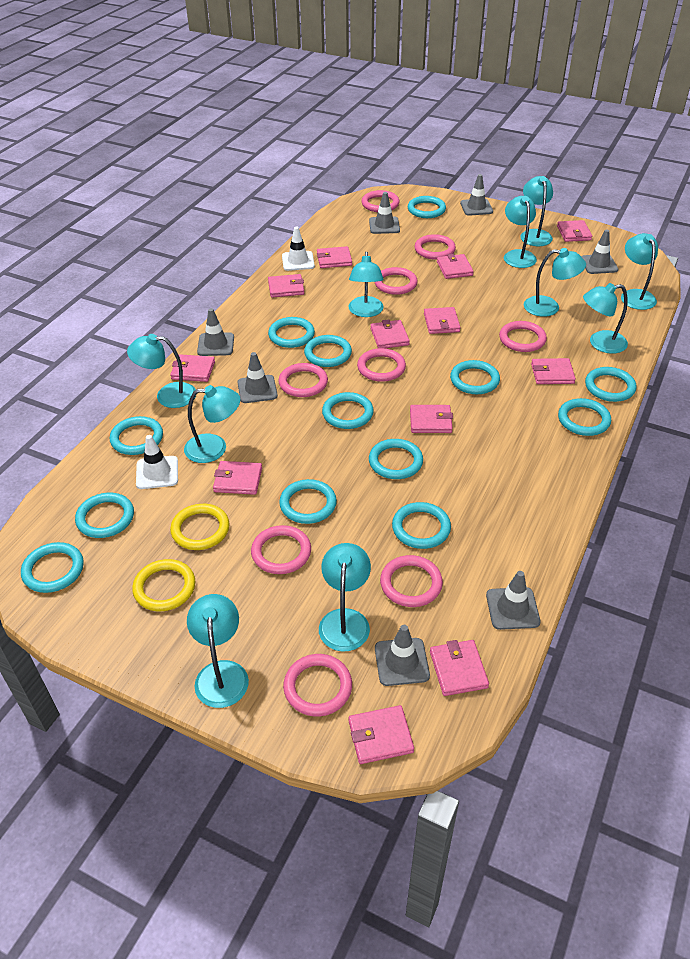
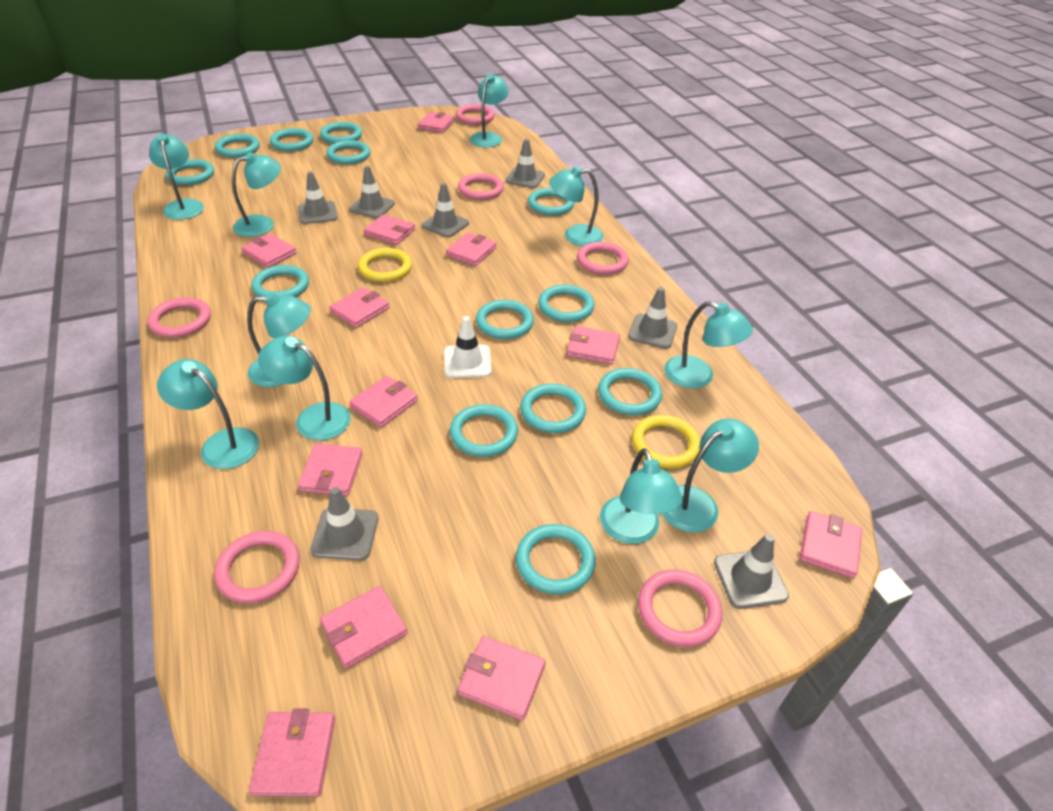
pink ring: [251,525,311,574] [278,363,328,397] [283,654,352,716] [357,348,406,382] [361,190,400,212] [375,267,418,295] [380,555,443,607] [415,234,456,260] [499,321,547,352] = 9 -> [147,297,211,338] [214,531,300,604] [455,104,495,125] [458,173,504,200] [577,242,629,275] [638,569,722,647] = 6
white traffic cone: [136,435,178,489] [282,227,315,271] = 2 -> [444,316,492,378] = 1

